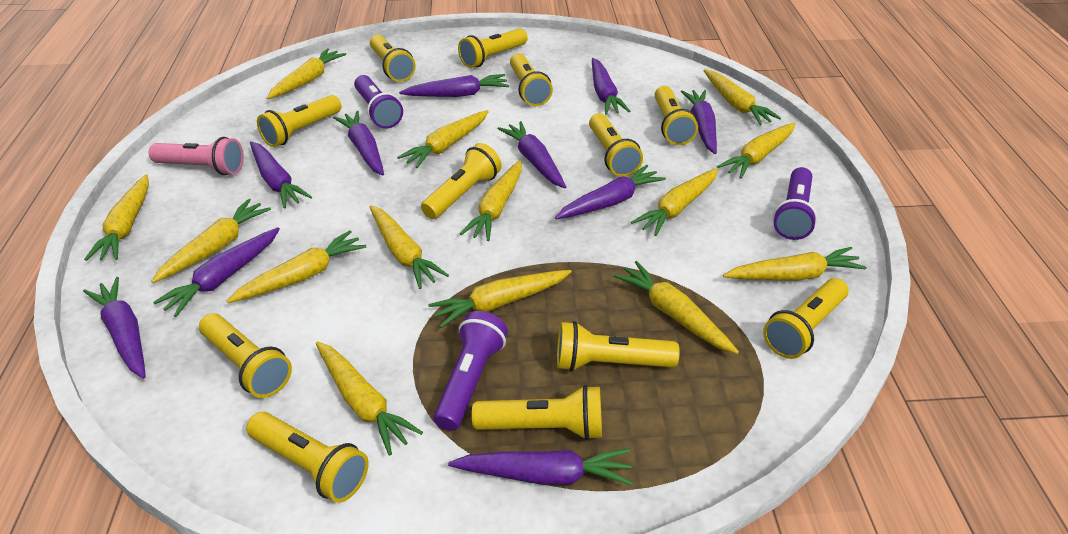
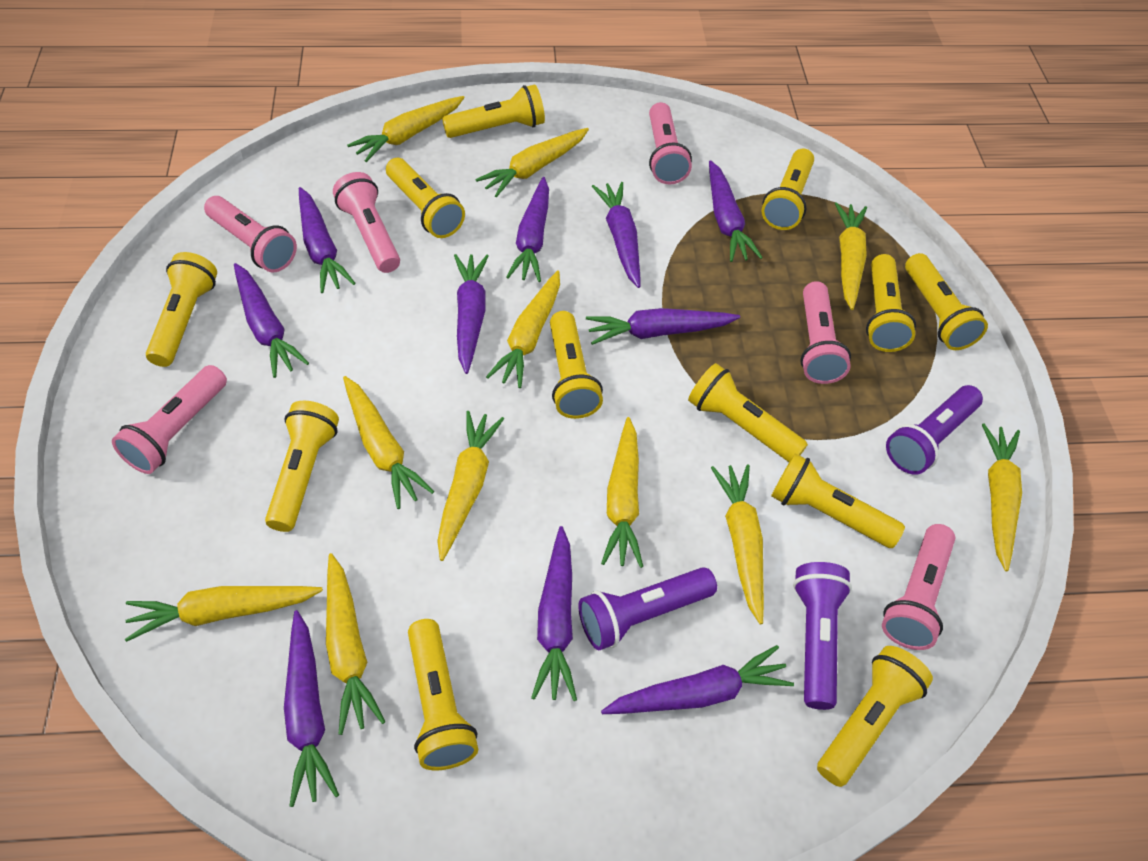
pink flashlight: [149,137,244,175] = 1 -> [112,365,227,474] [204,196,297,272] [333,172,400,273] [649,102,692,184] [801,281,851,384] [882,524,955,650] = 6
yellow carrot: [84,174,149,261] [151,199,271,283] [227,230,366,303] [267,48,346,99] [316,341,423,456] [370,205,449,289] [397,110,489,168] [428,270,571,328] [460,161,522,241] [613,261,739,354] [631,168,718,236] [704,69,781,125] [717,122,795,179] [723,247,867,281] = 14 -> [125,586,323,642] [326,553,386,735] [343,376,434,509] [347,96,465,162] [437,411,504,561] [475,128,589,197] [486,270,560,388] [601,417,643,568] [711,464,764,625] [835,202,867,310] [982,424,1022,571] = 11

